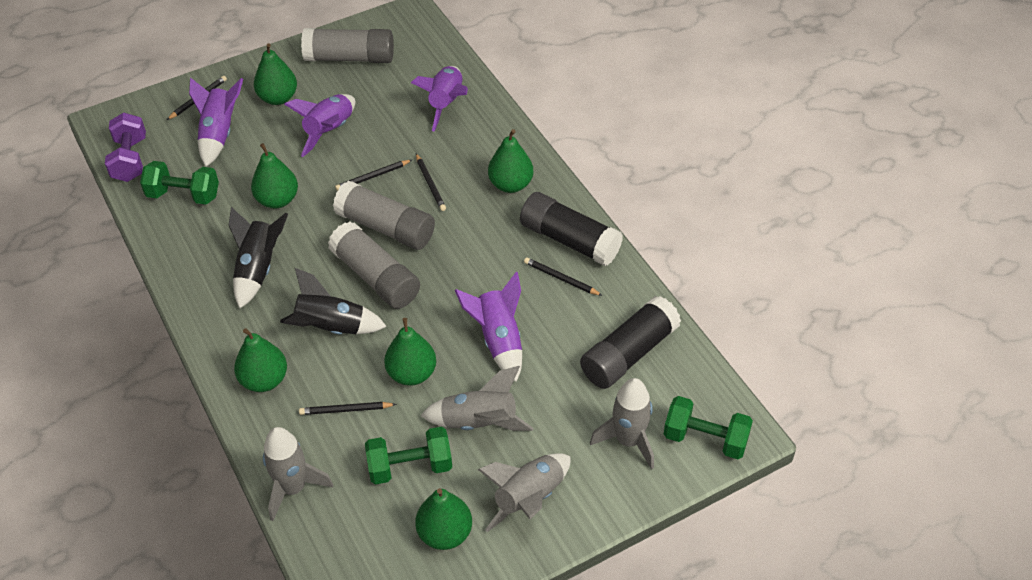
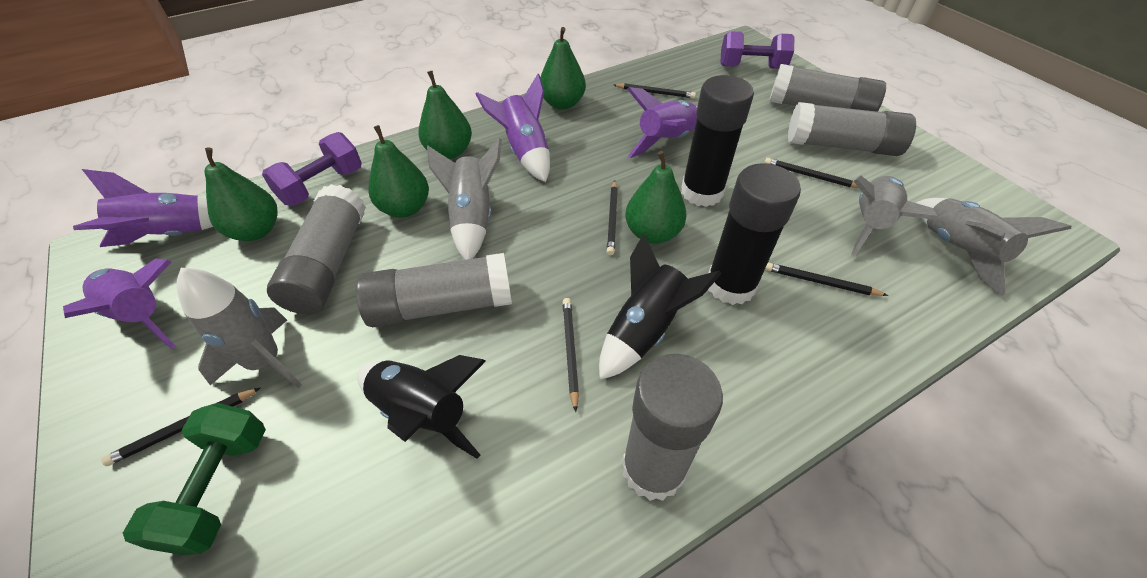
black pencil: [167,76,227,120] [299,402,397,415] [335,160,412,191] [416,154,446,211] [524,258,603,296] = 5 -> [101,387,261,466] [562,298,579,412] [607,180,618,255] [614,83,696,99] [764,158,858,188] [765,263,888,296] = 6
green dumbbell: [140,161,219,204] [365,427,452,484] [664,396,753,459] = 3 -> [123,403,266,555] = 1
green pear: [234,328,287,392] [251,143,298,209] [254,43,297,105] [384,318,436,386] [415,488,472,550] [488,129,534,193] = 6 -> [204,147,278,241] [368,125,429,218] [418,71,472,159] [540,27,586,110] [625,151,687,244] = 5
grey glue stick: [301,28,394,63] [328,222,420,309] [333,181,435,250] = 3 -> [267,184,366,314] [356,253,512,327] [622,354,723,501] [769,64,886,112] [788,102,916,156] = 5
purple dumbbell: [105,113,146,182] = 1 -> [262,132,362,206] [720,31,794,69] = 2

